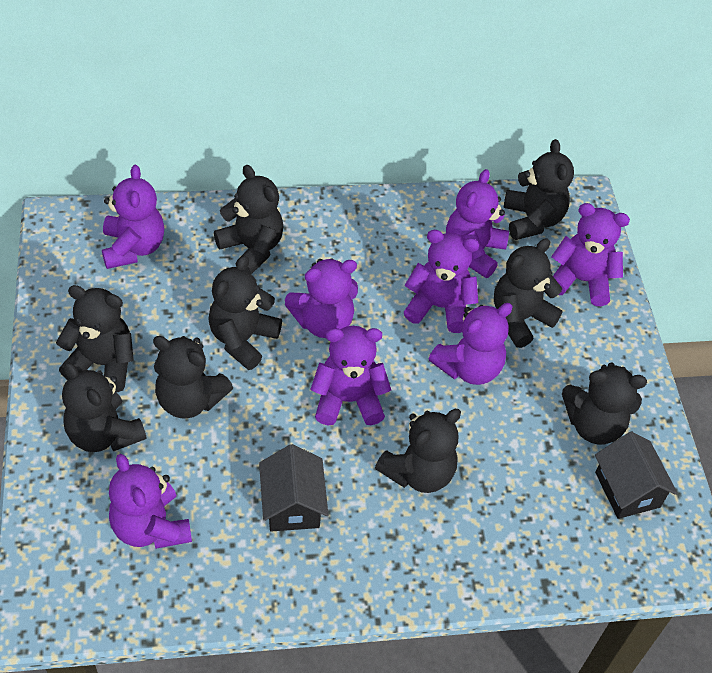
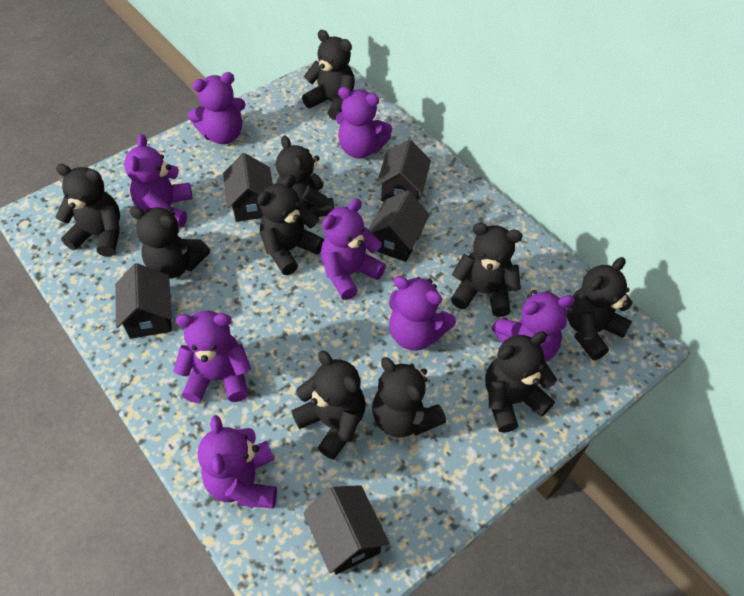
black house: [259,444,329,532] [595,432,678,519] = 2 -> [115,263,172,339] [223,153,273,222] [303,485,390,575] [368,190,430,262] [376,139,431,201] = 5
black teddy bear: [56,285,134,392] [62,362,147,452] [153,336,233,419] [208,256,282,370] [214,165,283,274] [375,409,461,493] [494,238,563,348] [504,139,574,240] [562,363,647,444] = 9 -> [56,164,120,257] [129,206,210,279] [257,175,324,275] [276,135,335,217] [291,351,365,460] [302,30,355,120] [372,357,446,438] [451,223,523,317] [485,331,557,433] [567,257,633,360] = 10

